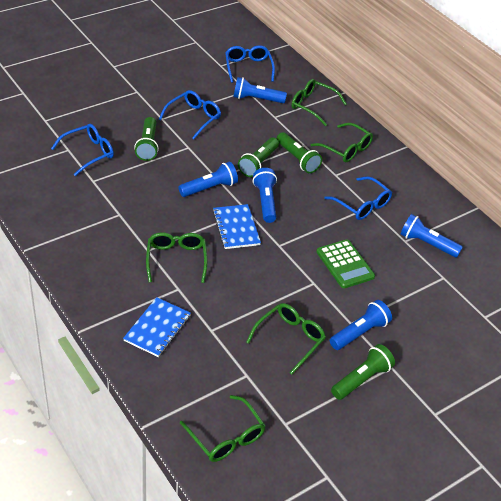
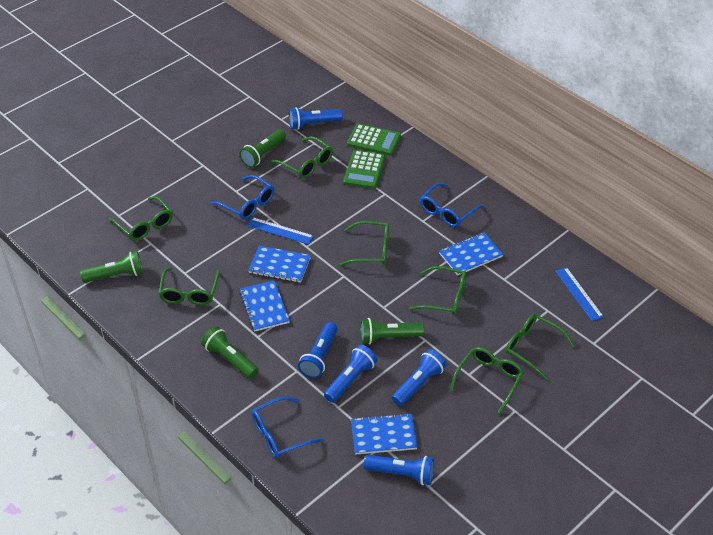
blue glasses: [51,124,114,176] [159,90,221,140] [225,45,275,83] [324,176,392,220] = 4 -> [211,175,274,220] [252,396,324,458] [420,183,484,227] = 3
blue notebook: [123,297,191,357] [213,204,261,249] = 2 -> [240,280,290,332] [248,246,311,283] [351,413,417,454] [439,232,504,276] = 4
blue ruler: none = 0 -> [247,217,314,245] [555,267,604,321] = 2
green calculator: [316,239,375,288] = 1 -> [343,150,385,189] [347,124,401,155] = 2
green glasses: [146,232,208,283] [180,395,266,462] [246,303,326,375] [291,79,347,126] [310,123,373,162] = 5 -> [109,196,173,241] [158,267,220,305] [271,137,333,178] [339,221,389,266] [409,266,467,316] [450,347,524,414] [506,314,574,380] = 7

